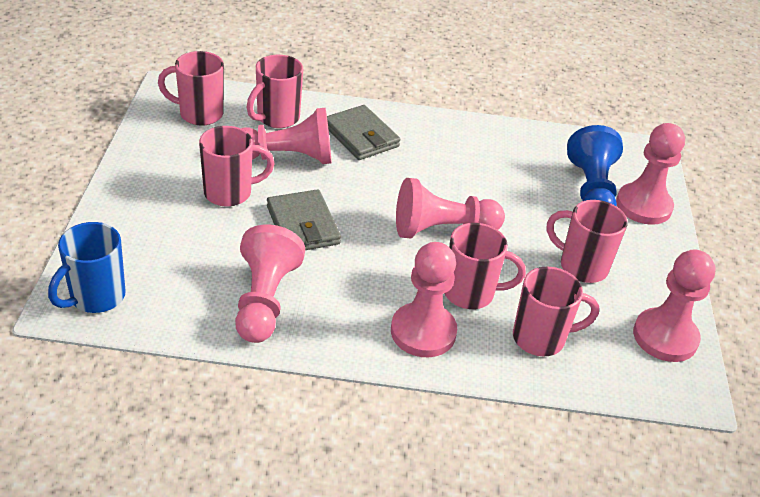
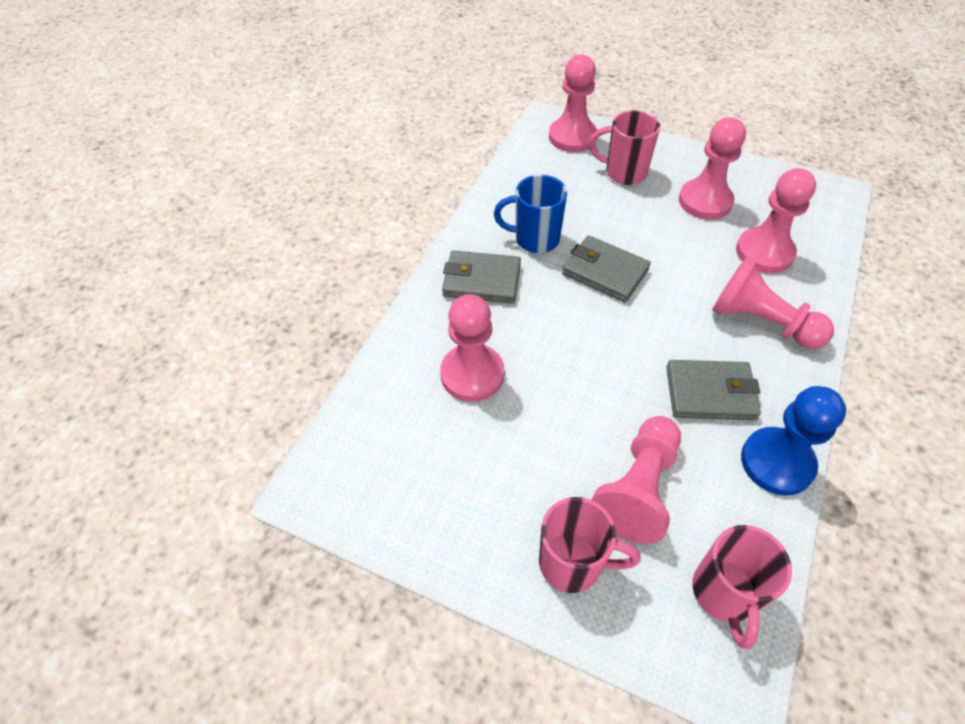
grey wallet: [267,189,341,250] [327,105,400,160] = 2 -> [442,250,521,304] [562,235,651,303] [666,360,761,420] = 3
pink mug: [158,51,224,126] [199,126,275,207] [247,55,303,128] [445,223,526,309] [513,266,599,356] [547,200,628,283] = 6 -> [539,497,641,593] [589,110,660,185] [693,525,792,649] = 3

